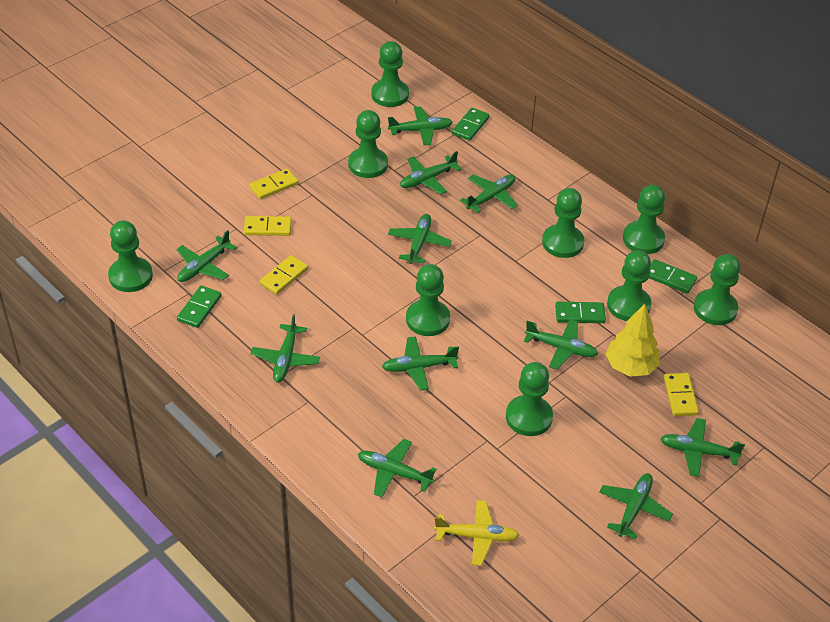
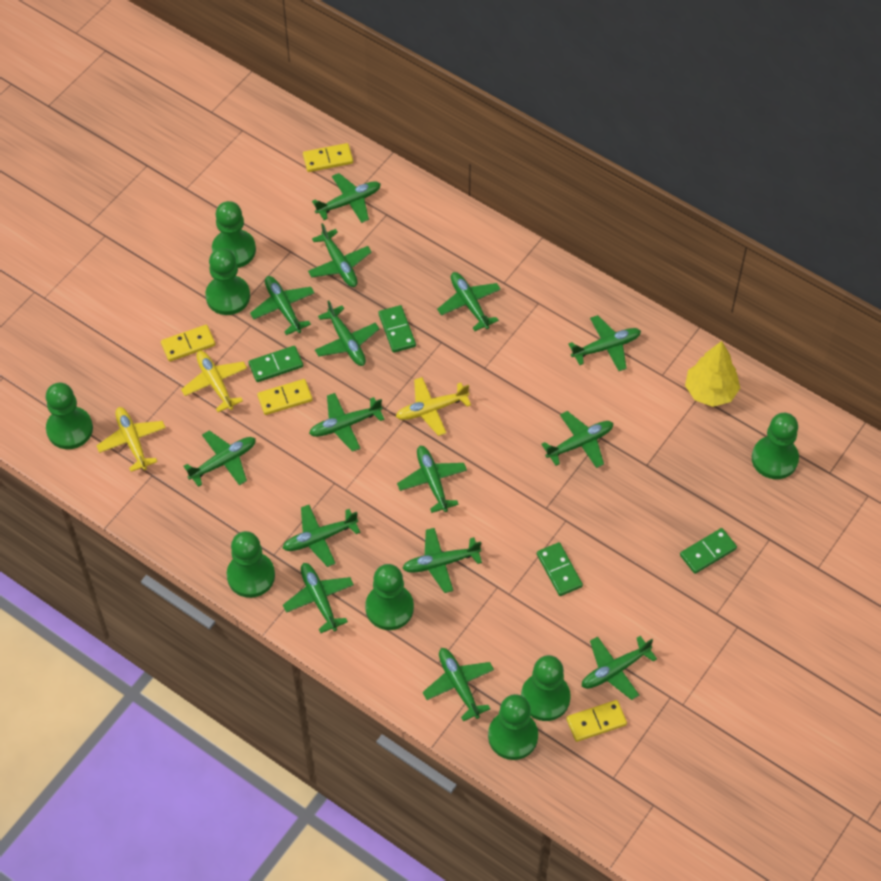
green pawn: [108,221,153,292] [348,110,388,178] [371,41,409,107] [406,264,450,336] [506,362,553,436] [542,188,584,258] [607,250,652,321] [623,185,665,254] [694,254,740,325] = 9 -> [46,383,93,449] [205,248,250,315] [212,201,256,268] [227,531,275,598] [365,564,414,630] [488,694,538,760] [521,655,571,721] [752,413,799,479] = 8
green plane: [176,230,237,282] [251,314,320,383] [358,439,437,497] [382,336,459,390] [388,106,453,146] [388,214,452,264] [400,151,462,194] [460,174,518,213] [524,319,598,370] [599,473,673,539] [660,418,745,477] = 11 -> [183,430,256,487] [250,276,314,335] [283,505,360,567] [283,563,354,633] [308,223,372,287] [309,393,385,452] [312,173,381,223] [315,300,379,366] [397,446,467,513] [402,528,482,593] [423,648,494,721] [437,272,501,331] [541,411,613,468] [568,315,641,371] [582,636,657,700] = 15
yellow plane: [434,500,520,566] = 1 -> [96,407,166,472] [181,351,247,412] [396,377,471,436] = 3

